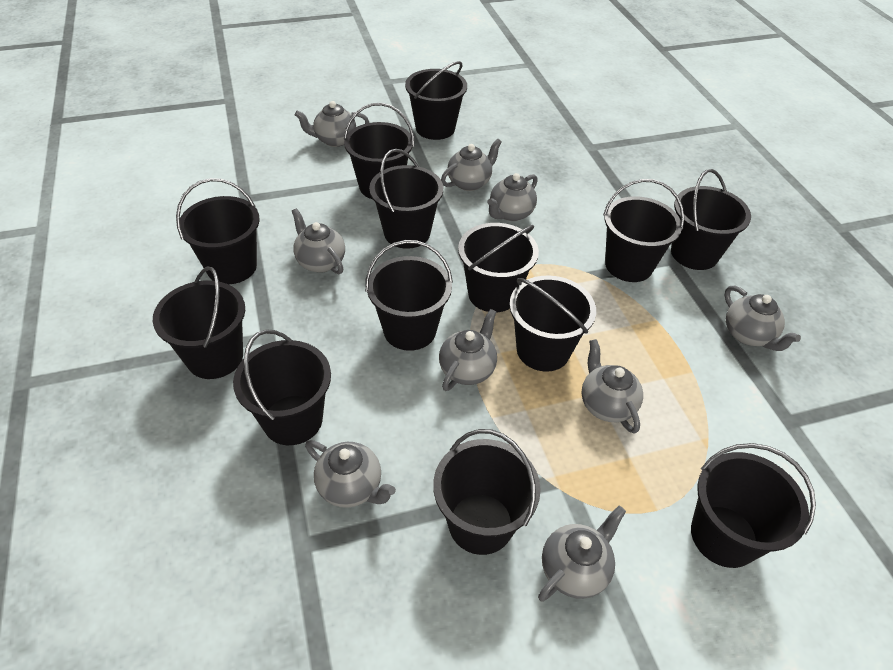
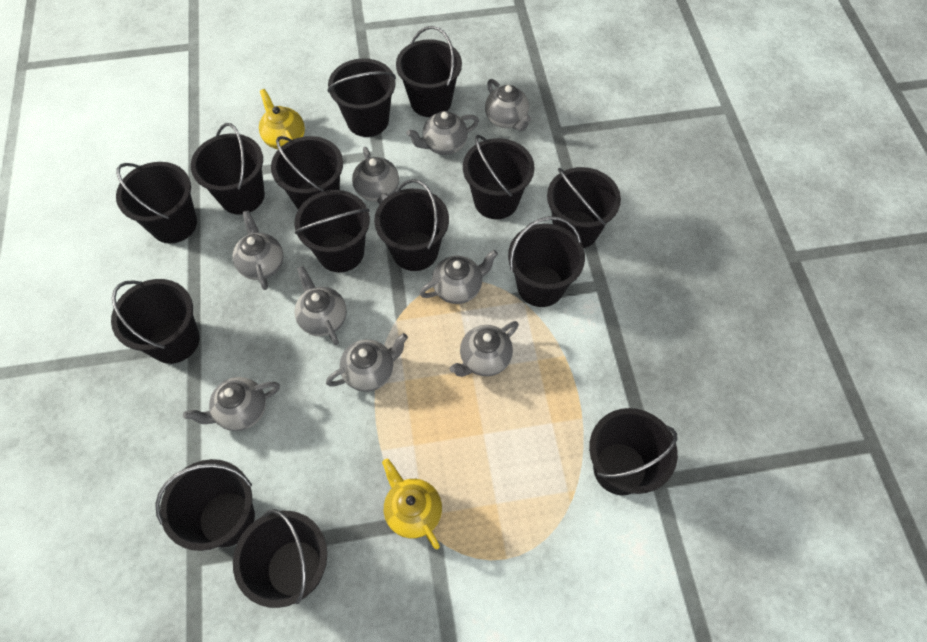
black bucket: [153,266,245,379] [176,178,260,284] [233,329,331,445] [344,103,414,199] [365,240,453,351] [369,149,443,249] [405,61,467,140] [433,429,541,555] [458,223,539,312] [509,276,596,372] [603,179,684,282] [671,169,751,270] [691,443,816,568] = 13 -> [111,279,199,364] [116,162,197,244] [155,459,255,551] [191,123,265,214] [233,509,327,608] [271,136,343,209] [295,190,370,272] [327,58,396,137] [374,179,449,271] [396,26,462,117] [463,135,534,219] [508,216,585,307] [547,167,621,248] [589,408,678,495] = 14
yellow teapot: none = 0 -> [259,89,305,150] [382,458,442,549] = 2

